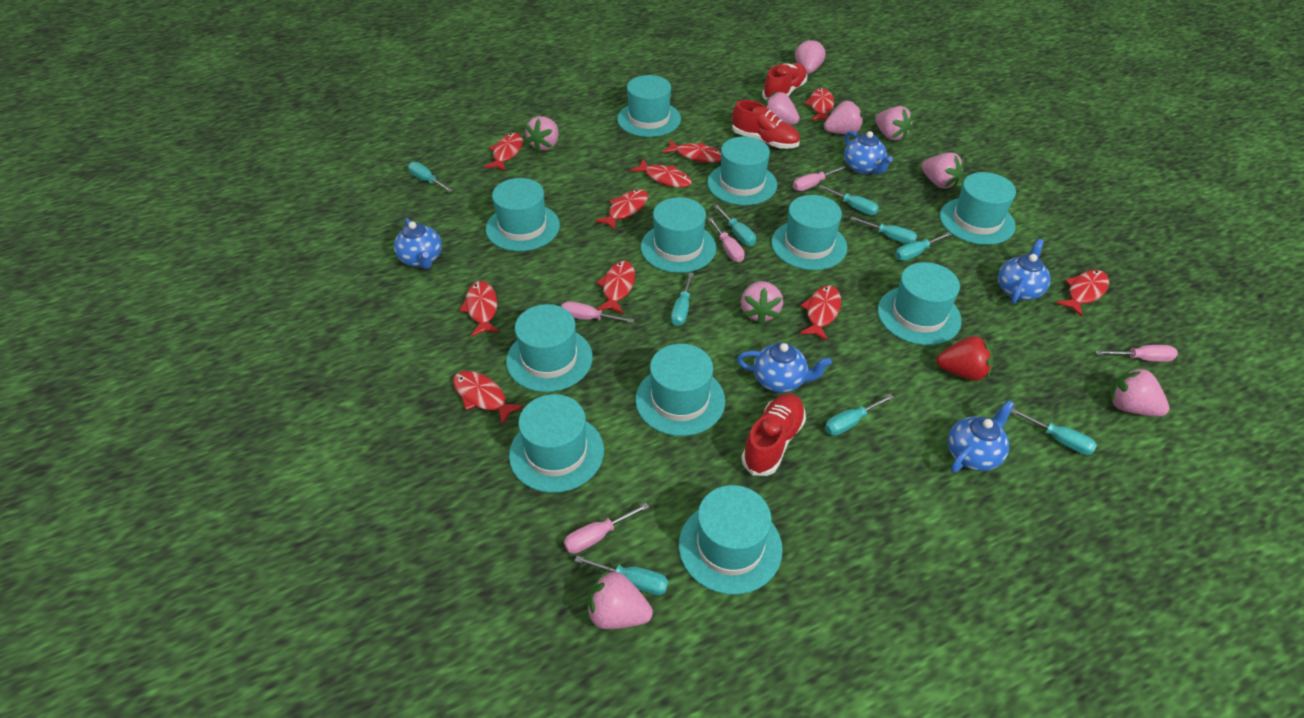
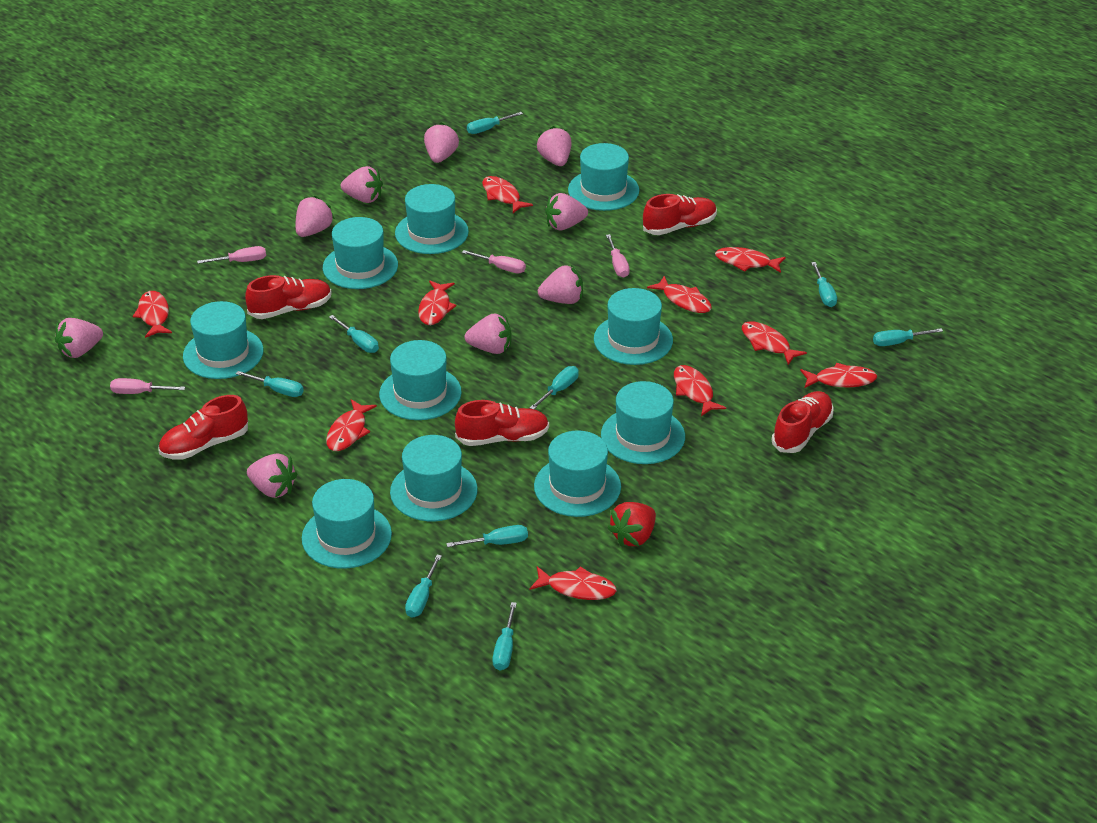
blue teapot: [394,218,442,269] [737,343,832,393] [844,131,893,174] [948,400,1014,472] [998,239,1050,304] = 5 -> none = 0
pink screwdriver: [561,301,634,323] [564,503,649,554] [708,217,745,262] [793,166,846,191] [1095,345,1178,362] = 5 -> [110,378,185,394] [197,246,266,264] [462,250,526,273] [606,234,630,278] = 4
red shoe: [732,100,800,149] [741,393,806,476] [762,63,807,100] = 3 -> [158,395,248,460] [245,275,332,319] [455,400,549,446] [643,194,717,235] [772,391,834,453] = 5
turquoise hat: [486,178,560,251] [506,304,593,392] [509,394,604,493] [617,75,681,137] [635,344,725,436] [641,197,716,273] [679,485,783,594] [707,137,777,205] [771,195,847,270] [878,262,962,345] [940,172,1016,245] = 11 -> [183,301,264,379] [302,479,392,569] [323,217,398,289] [379,340,462,420] [390,435,478,521] [395,184,469,254] [534,430,621,517] [568,143,639,211] [594,288,673,365] [601,381,685,464] = 10

